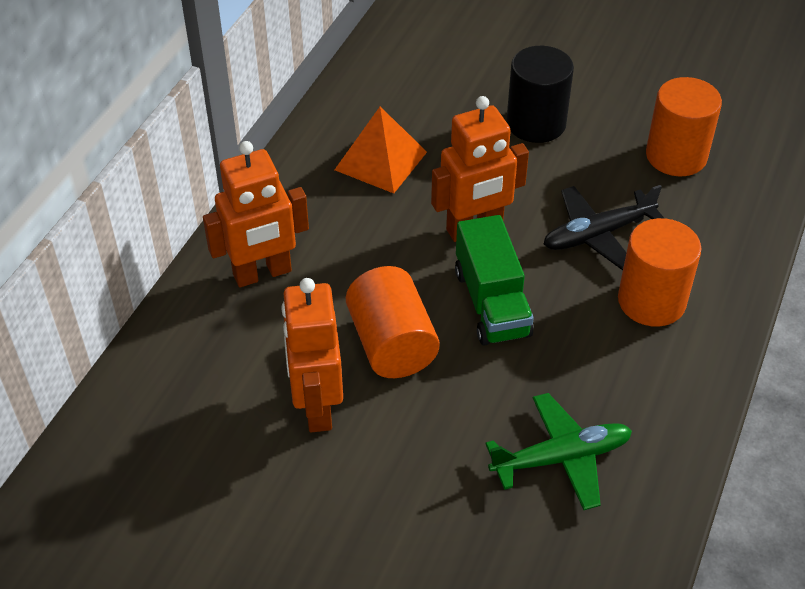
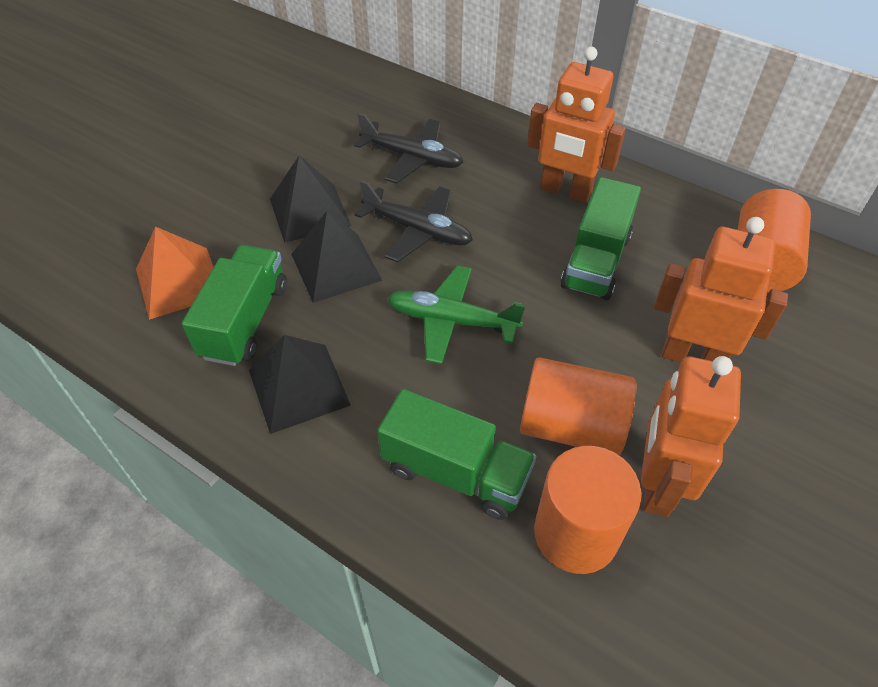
black cylinder: [507,46,574,143] = 1 -> none = 0
black plane: [544,185,664,270] = 1 -> [354,113,463,183] [355,180,473,262] = 2
black pyramid: none = 0 -> [249,335,351,434] [270,156,351,243] [291,211,382,303] = 3
green truck: [455,215,534,345] = 1 -> [182,245,287,366] [377,389,536,520] [561,177,641,300] = 3

